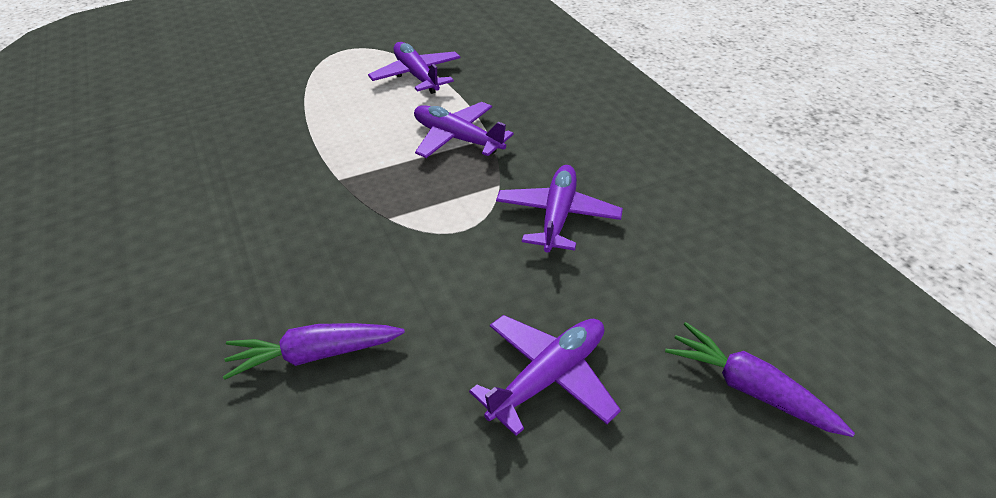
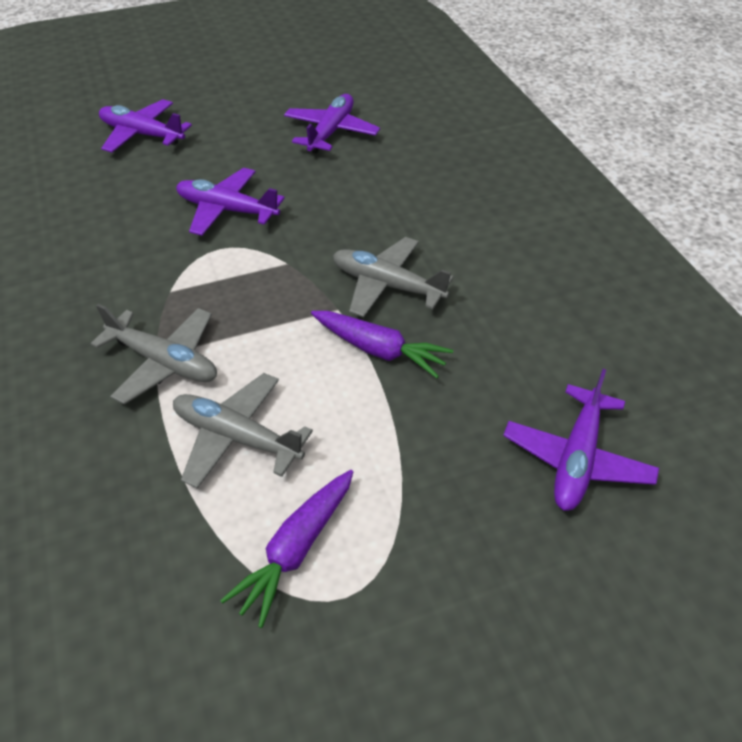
grey plane: none = 0 -> [91,304,217,405] [173,373,313,489] [333,237,454,317] = 3

